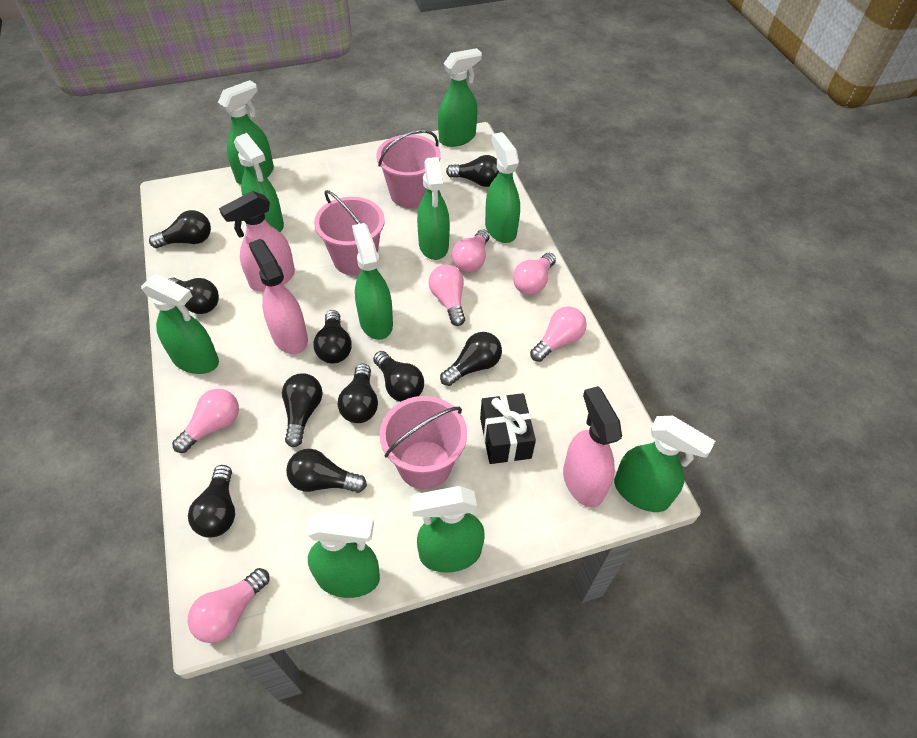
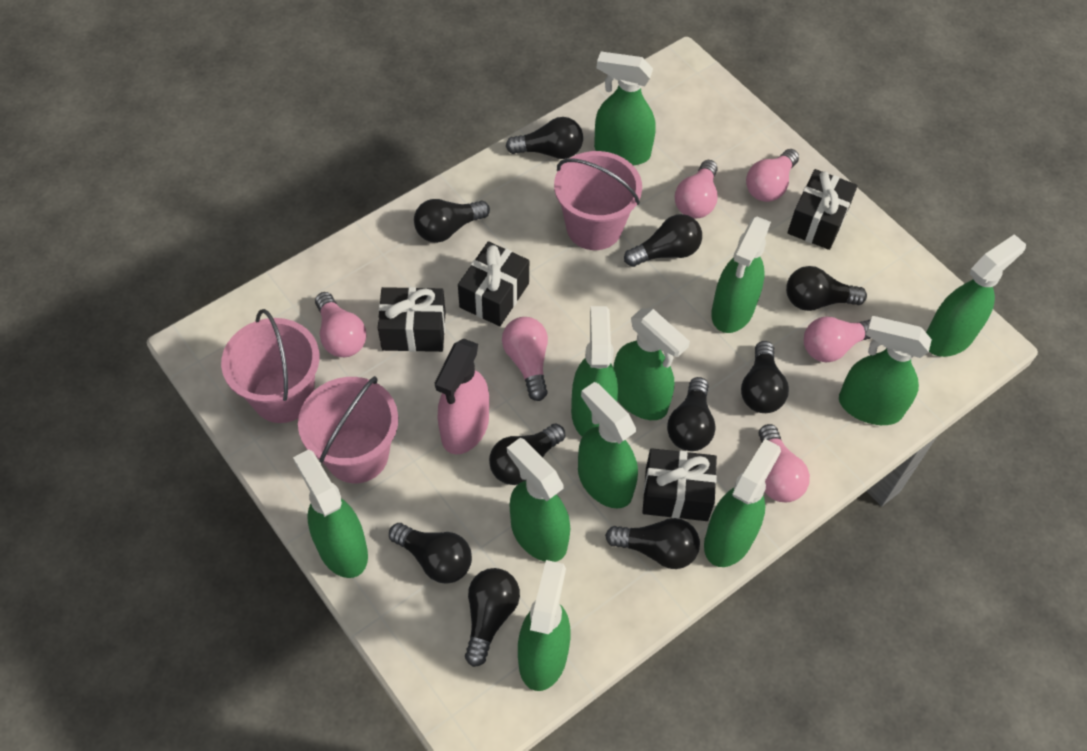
black gift: [480,393,536,464] = 1 -> [378,287,446,352] [458,241,529,326] [642,448,717,521] [787,169,858,250] = 4
green spray bottle: [141,274,219,374] [218,80,274,185] [234,133,284,232] [305,512,380,598] [352,223,393,340] [411,486,485,573] [417,157,450,260] [438,48,482,147] [485,132,520,243] [614,416,715,512] = 10 -> [293,449,368,578] [507,438,570,562] [518,560,571,691] [571,306,618,437] [578,382,638,509] [594,52,656,165] [613,308,690,420] [704,439,781,567] [711,217,771,333] [839,316,932,425] [926,234,1026,357] = 11
pink spray bottle: [219,191,295,291] [249,239,308,354] [563,386,622,507] = 3 -> [435,338,489,454] = 1

